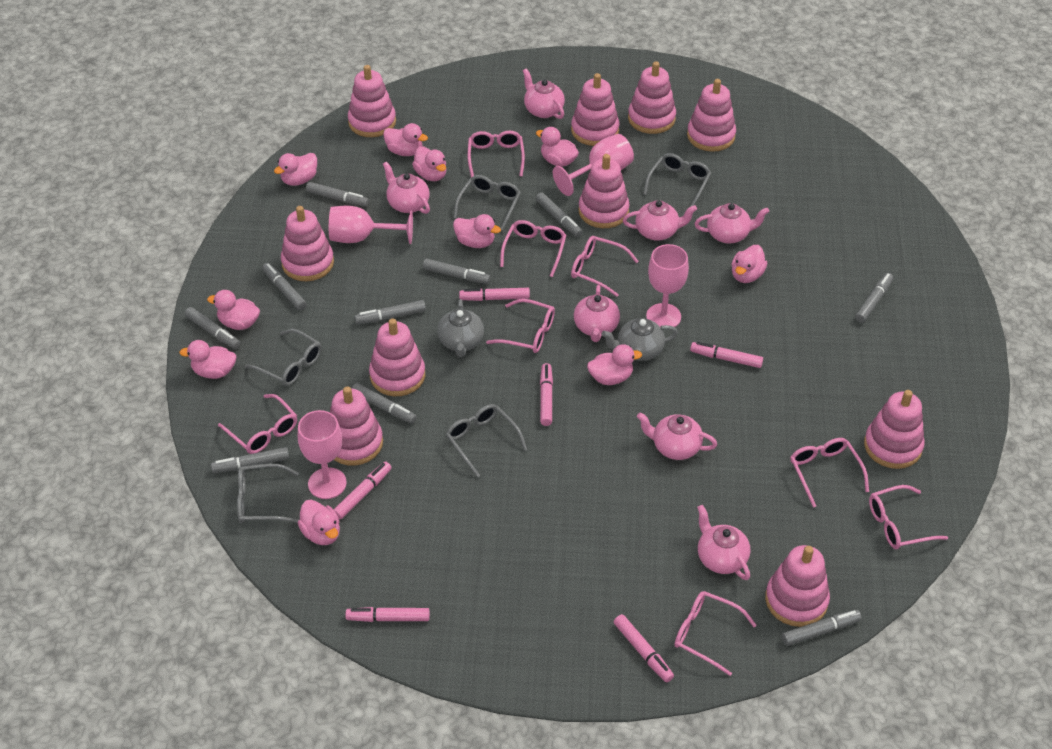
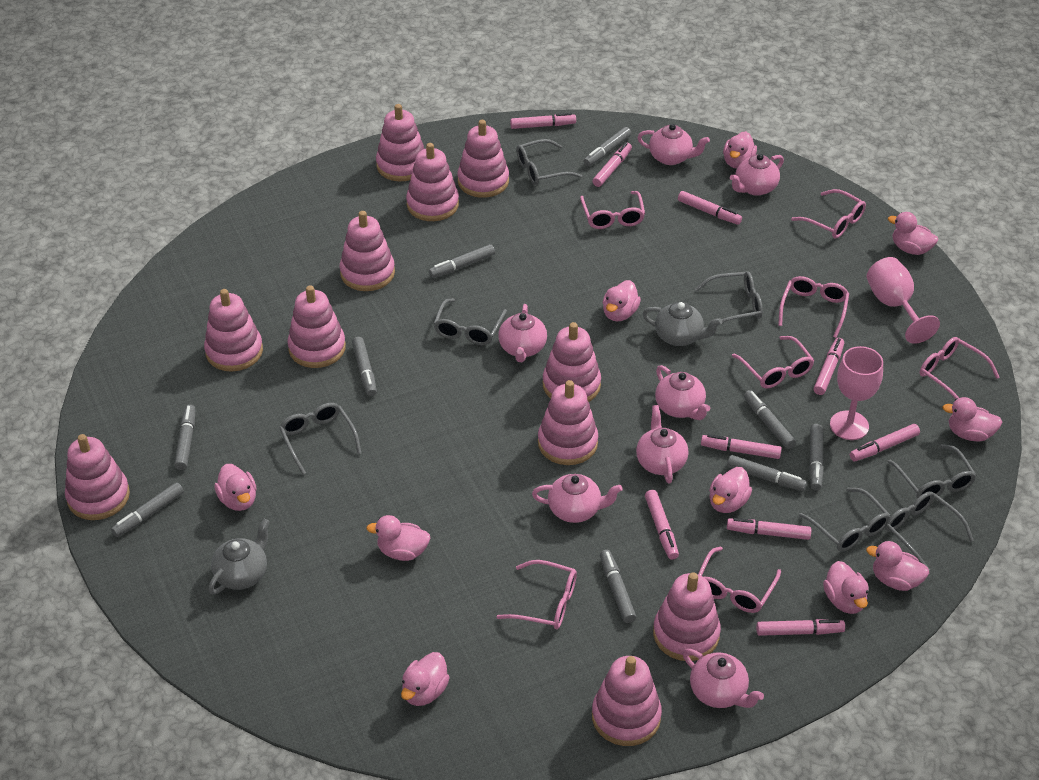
grey glasses: [237,464,299,523] [245,329,322,386] [446,404,527,478] [453,175,521,231] [643,153,711,207] = 5 -> [279,403,362,475] [433,298,507,345] [516,139,582,185] [695,271,763,323] [799,488,891,552] [885,491,974,571] [888,444,976,499] = 7
grey marker: [185,307,240,349] [211,447,289,473] [262,263,307,310] [306,182,369,207] [352,383,417,424] [355,300,426,324] [423,259,491,284] [536,193,582,237] [782,610,862,646] [855,273,893,323] = 10 -> [111,482,184,537] [174,405,196,470] [352,337,377,396] [429,244,495,278] [583,127,631,166] [600,550,636,623] [727,455,807,491] [744,390,796,449] [809,424,824,490] = 9
pink glasses: [218,394,297,454] [468,131,525,178] [486,299,555,353] [500,220,567,277] [571,236,639,297] [674,591,757,676] [790,438,869,508] [869,485,948,549] = 8 -> [496,560,577,629] [580,191,645,229] [698,546,781,613] [732,336,814,388] [778,276,849,338] [791,189,866,239] [920,337,1000,399] = 7
pink goblet: [298,410,347,499] [329,206,413,244] [553,134,634,196] [646,244,689,327] = 4 -> [830,346,883,440] [867,257,940,344] = 2
pink marker: [334,462,392,519] [345,607,430,622] [459,288,530,301] [540,363,553,426] [614,614,674,682] [690,342,763,368] = 6 -> [510,113,576,129] [593,143,632,187] [645,490,679,560] [678,191,742,225] [701,434,782,459] [727,518,811,540] [756,619,845,636] [813,338,844,395] [850,424,920,462] = 9
pink stacking toy: [281,206,334,281] [330,387,383,466] [348,65,396,137] [369,318,425,396] [571,73,619,146] [578,154,629,228] [628,61,676,134] [687,79,736,152] [765,545,830,627] [864,390,925,469] = 10 -> [65,434,130,520] [204,289,263,372] [288,285,346,368] [340,211,395,291] [376,104,424,181] [406,143,459,221] [457,120,509,198] [538,380,598,465] [543,322,601,402] [592,656,662,746] [653,572,721,661] = 11

